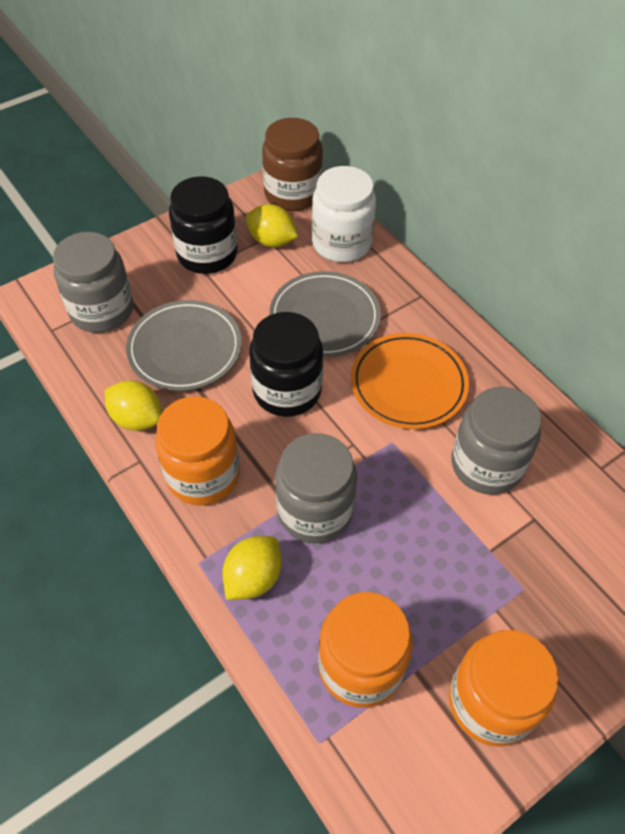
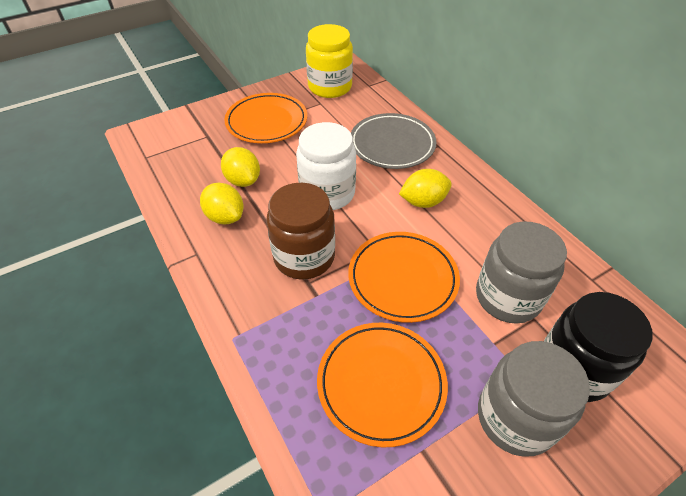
black jar: [169,177,238,274] [249,312,323,417] = 2 -> [544,292,653,402] = 1
grey jar: [53,232,133,333] [275,433,357,544] [451,387,542,495] = 3 -> [476,221,567,324] [478,341,590,457] = 2
grey plate: [126,300,242,391] [269,271,381,357] = 2 -> [351,113,436,169] = 1
orange jar: [155,396,240,505] [318,592,413,708] [449,630,558,747] = 3 -> none = 0
orange plate: [351,333,469,429] = 1 -> [224,93,307,143] [317,323,448,447] [348,232,460,323] = 3
yellow jar: none = 0 -> [306,24,353,98] = 1

